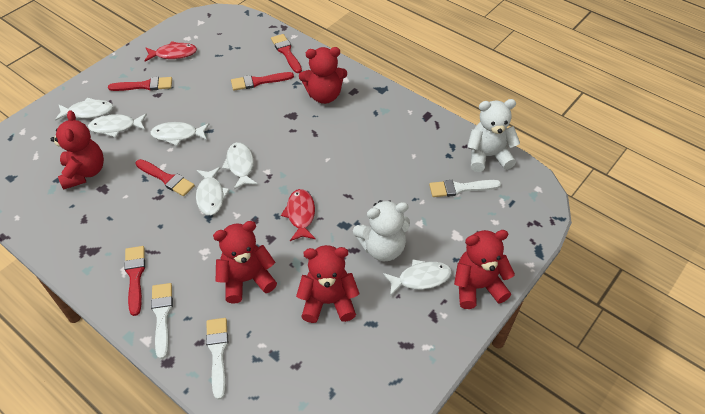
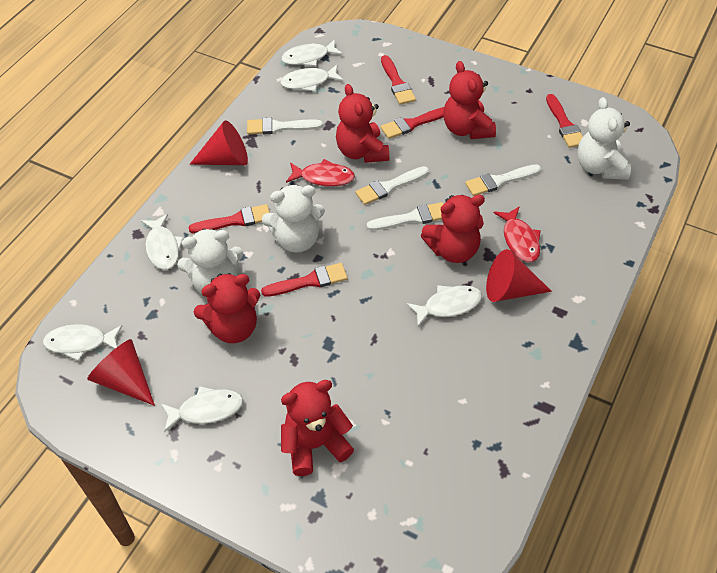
red cone: none = 0 -> [87,339,155,406] [190,120,248,165] [486,249,552,302] = 3
white brush: [151,283,173,359] [206,318,228,400] [429,180,501,197] = 3 -> [247,118,323,134] [355,166,429,205] [367,202,443,230] [465,164,541,196] = 4
white teddy bear: [353,200,410,261] [467,99,520,172] = 2 -> [177,229,243,294] [262,185,325,253] [577,97,631,180] = 3

